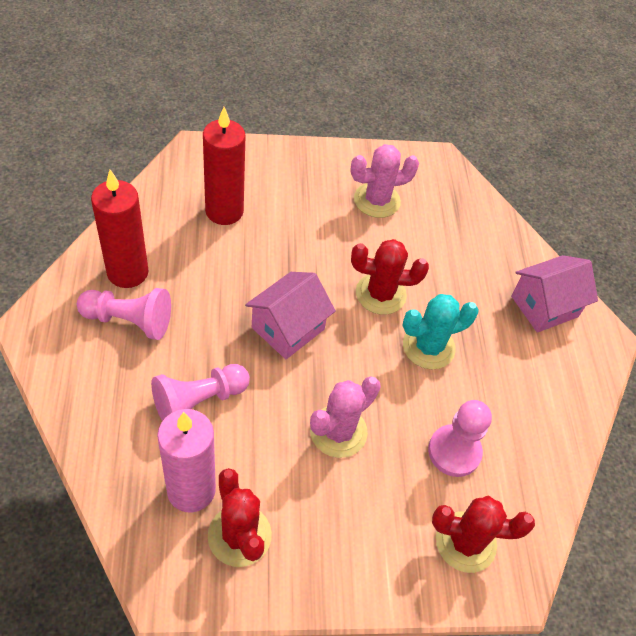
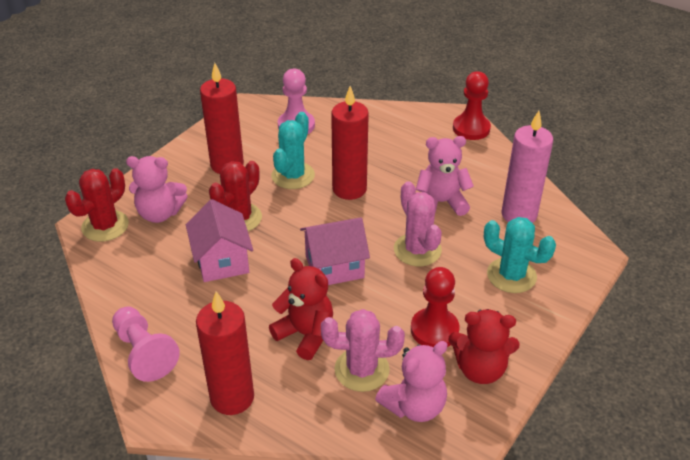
pink pawn: [77,288,171,340] [151,364,250,421] [428,400,492,477] = 3 -> [112,307,180,382] [278,69,315,134] = 2
pink teddy bear: none = 0 -> [126,156,188,223] [375,341,448,422] [416,136,474,216] = 3
red cactus: [208,468,272,567] [351,239,429,315] [432,496,535,573] = 3 -> [65,168,129,242] [209,161,262,231] = 2
red candle: [91,170,148,288] [203,107,245,225] = 2 -> [196,291,254,415] [200,63,244,174] [331,86,369,200] = 3
red pawn: none = 0 -> [411,267,460,347] [453,71,491,140] = 2
red teddy bear: none = 0 -> [269,258,333,360] [448,309,519,384] = 2
turquoise cactus: [402,294,479,369] = 1 -> [271,112,315,189] [484,217,556,293] = 2

